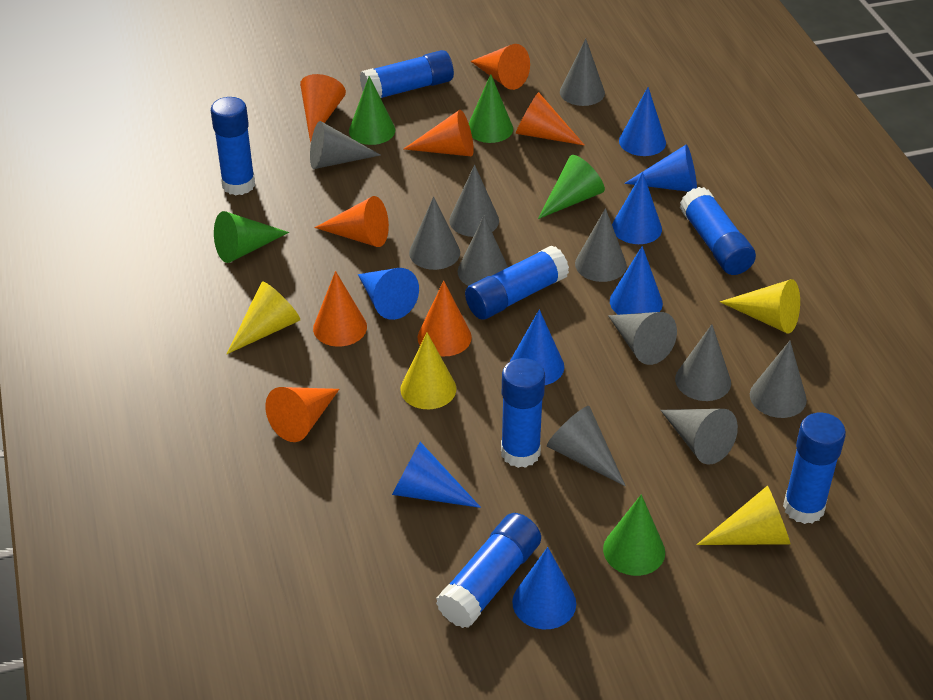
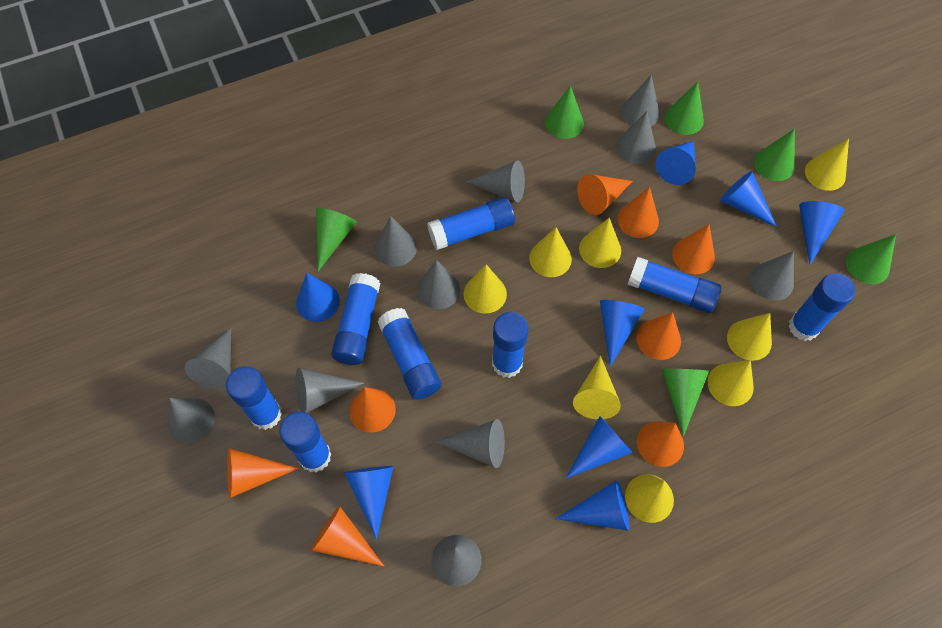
blue glue stick: [211,97,255,195] [360,50,454,98] [436,513,541,628] [465,245,569,320] [501,358,545,468] [680,187,756,275] [783,413,846,524] = 7 -> [226,366,282,430] [279,411,332,473] [331,273,380,365] [377,308,441,400] [427,197,515,250] [492,312,529,378] [627,257,721,313] [788,273,855,341] = 8
green cone: [214,211,289,263] [349,76,395,145] [469,74,513,143] [538,155,605,219] [603,494,665,576] = 5 -> [316,208,357,271] [545,86,584,139] [661,369,709,436] [665,82,704,135] [754,129,795,181] [846,234,896,284] = 6
yellow cone: [227,282,300,354] [400,333,457,409] [696,486,791,545] [720,279,800,333] = 4 -> [463,264,507,314] [529,227,572,277] [573,356,621,419] [579,218,621,268] [625,474,674,523] [708,360,754,406] [727,313,772,361] [805,138,849,191] = 8

